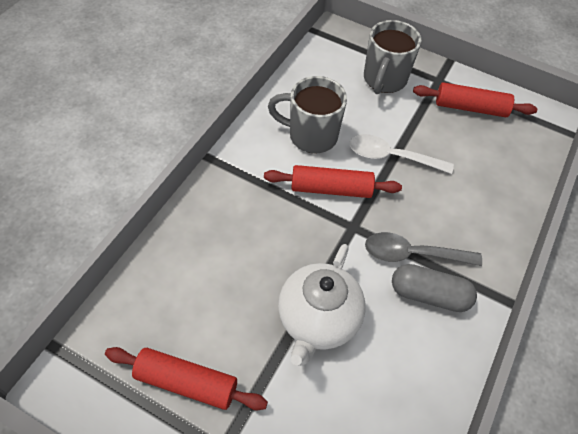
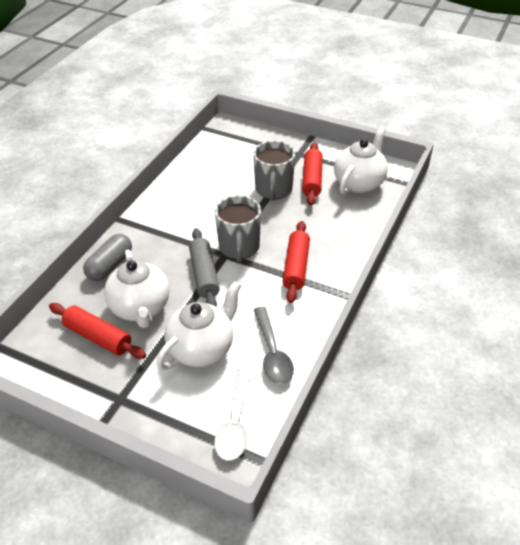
grey rolling pin: none = 0 -> [189,228,220,306] = 1
white teapot: [278,244,366,366] = 1 -> [104,250,170,328] [156,281,241,370] [334,126,388,194] = 3

